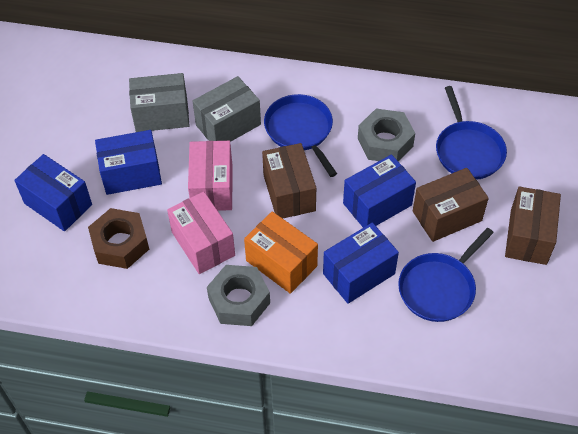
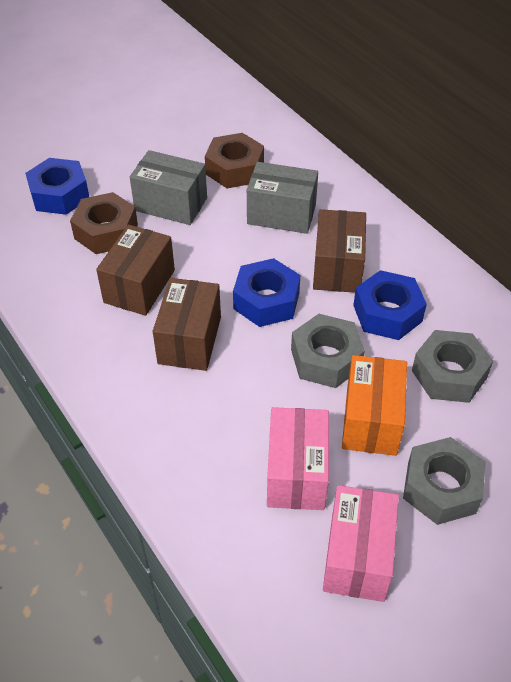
blue box: [14,154,92,231] [95,130,162,195] [323,223,399,304] [343,154,416,228] = 4 -> none = 0
blue nut: none = 0 -> [25,158,89,215] [233,258,300,327] [353,270,427,340] = 3
blue pan: [264,94,337,177] [398,228,494,322] [436,86,507,180] = 3 -> none = 0
brown nut: [88,208,149,269] = 1 -> [70,192,138,254] [205,133,264,188] = 2
grey nut: [207,265,270,326] [358,109,415,162] = 2 -> [291,314,365,388] [403,437,486,525] [412,330,493,403] = 3

